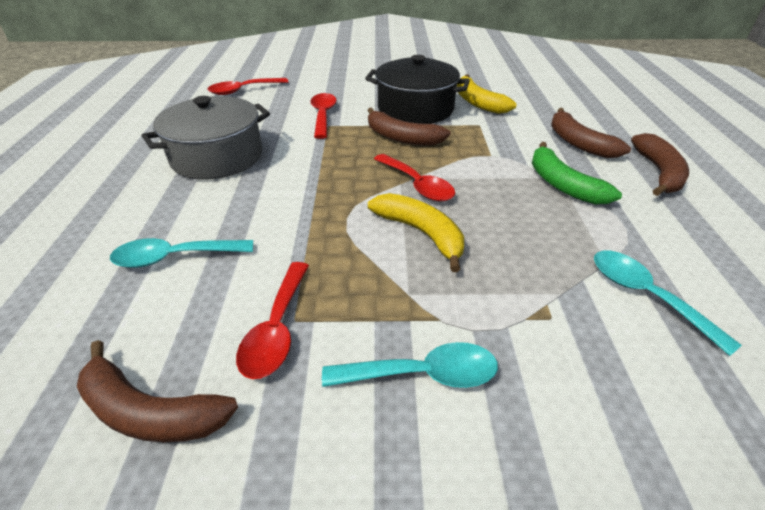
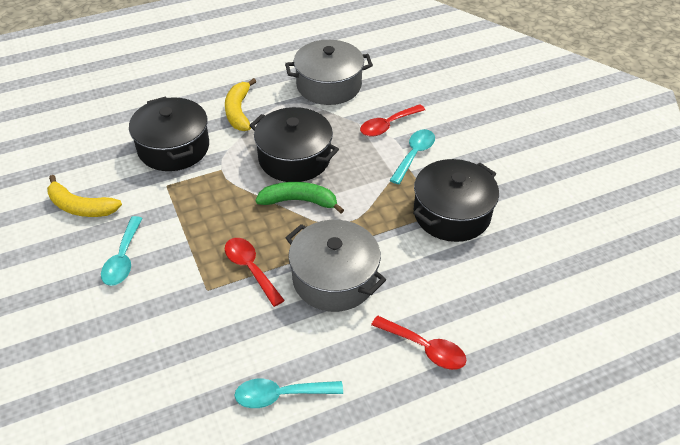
black pot: [365,55,470,124] = 1 -> [129,96,209,171] [249,107,339,182] [413,159,499,242] = 3
brown banana: [77,340,238,442] [368,108,451,146] [551,108,631,158] [631,133,689,196] = 4 -> none = 0
grey pot: [142,96,270,180] = 1 -> [285,40,373,105] [286,220,386,312] = 2
red spoon: [207,78,288,95] [236,262,309,379] [310,93,337,139] [374,154,455,202] = 4 -> [225,238,285,307] [360,104,425,137] [371,316,466,370] = 3

